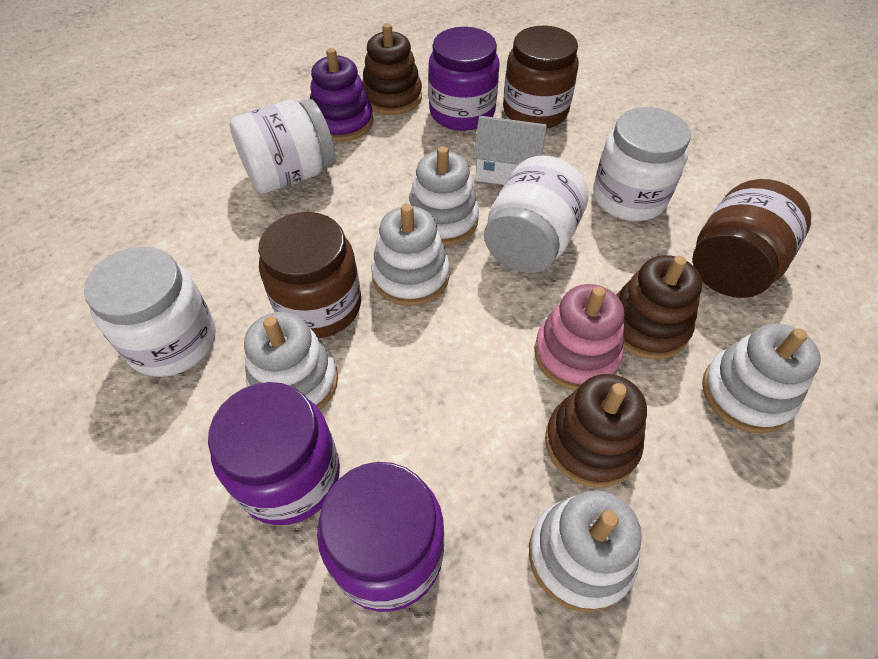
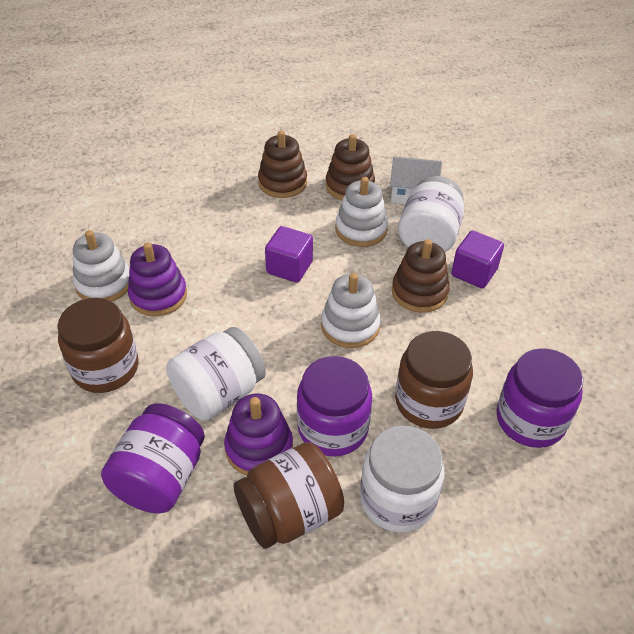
pink stacking toy: [534,284,624,390] = 1 -> none = 0
purple cube: none = 0 -> [265,226,313,283] [451,230,504,288] = 2
purple stacking toy: [310,48,373,142] = 1 -> [128,242,187,316] [224,394,293,476] = 2
white jar: [84,246,216,377] [230,99,336,193] [484,155,588,273] [593,107,691,221] = 4 -> [166,327,266,421] [360,426,445,533] [398,176,464,252] = 3
white stacking toy: [244,312,338,410] [371,204,450,306] [407,146,479,246] [529,490,642,612] [702,323,821,433] = 5 -> [73,230,130,302] [321,273,381,348] [335,177,388,247] = 3

